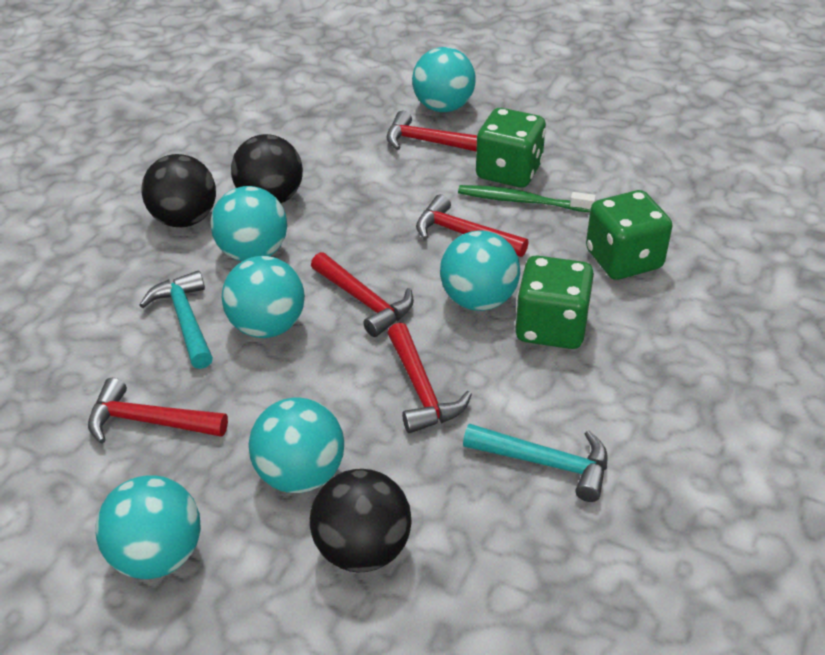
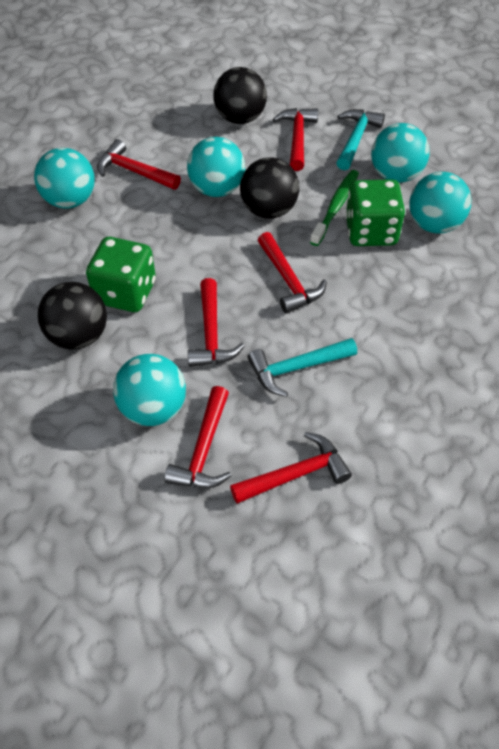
green dice: [476,108,546,188] [515,255,594,349] [586,190,672,280] = 3 -> [86,237,156,312] [346,179,405,246] = 2
red hammer: [88,378,228,444] [311,252,414,337] [387,111,477,151] [387,323,472,433] [416,194,529,257] = 5 -> [97,139,181,190] [164,386,231,488] [188,278,245,367] [230,432,352,504] [258,232,327,314] [273,108,318,171] = 6
turquoise ball: [95,475,201,579] [210,186,287,261] [222,256,305,338] [249,398,344,493] [412,47,475,112] [440,231,520,311] = 6 -> [34,148,95,209] [113,354,186,426] [187,137,245,197] [371,123,429,183] [409,172,471,234] = 5

